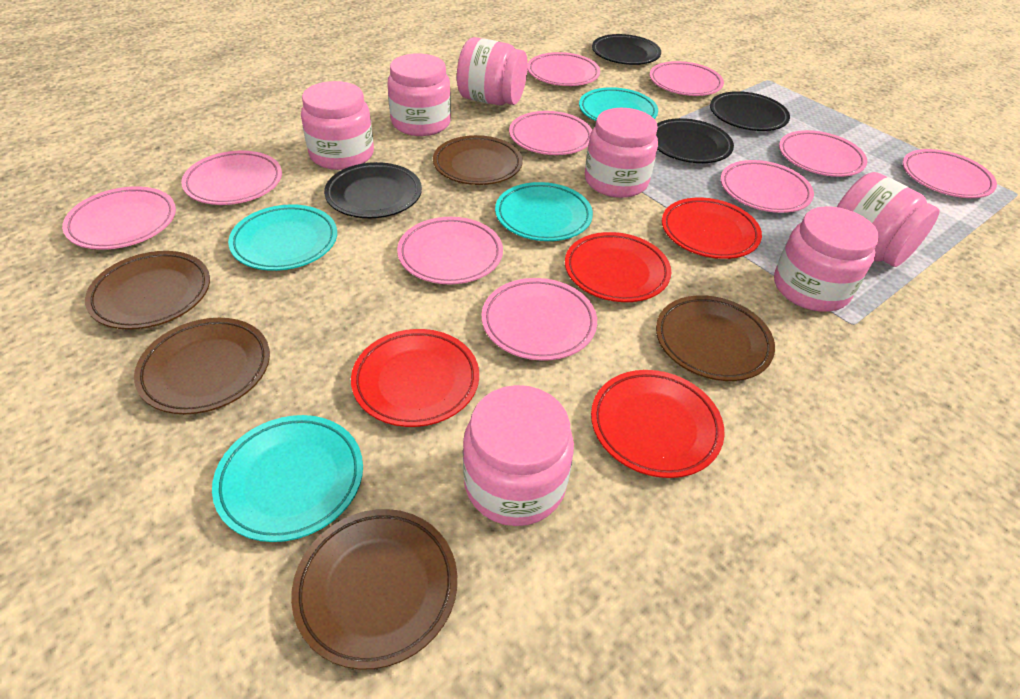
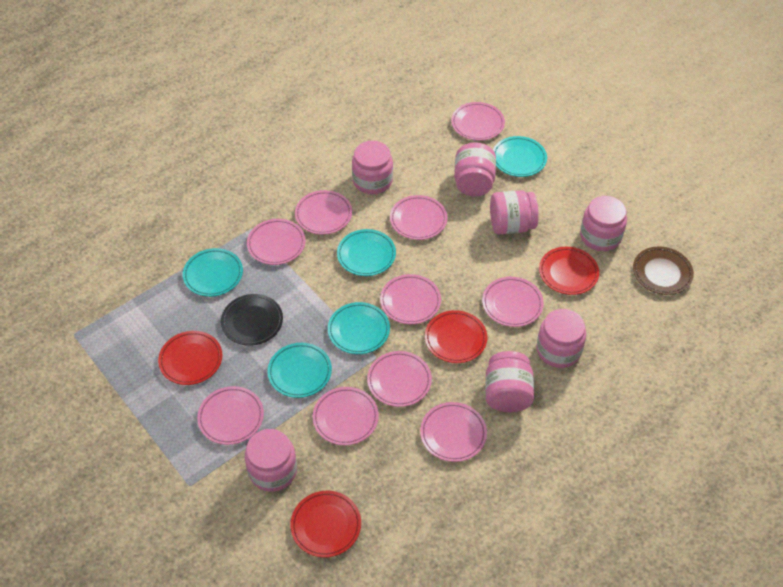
black plate: [324,162,422,218] [592,34,661,65] [656,118,734,163] [710,91,790,131] = 4 -> [221,294,283,346] = 1
brown plate: [85,251,210,330] [134,318,270,414] [291,509,457,670] [433,135,523,185] [656,295,775,381] = 5 -> [633,247,694,295] = 1
turquoise plate: [212,415,363,542] [228,204,337,271] [495,182,593,241] [579,87,658,121] = 4 -> [183,248,243,297] [268,343,332,398] [328,302,390,354] [337,229,396,276] [493,136,547,177] = 5

